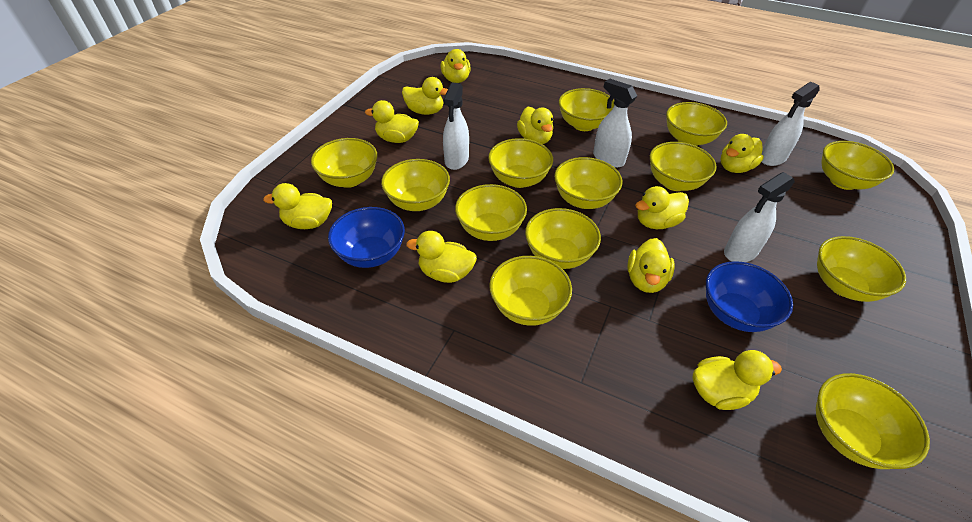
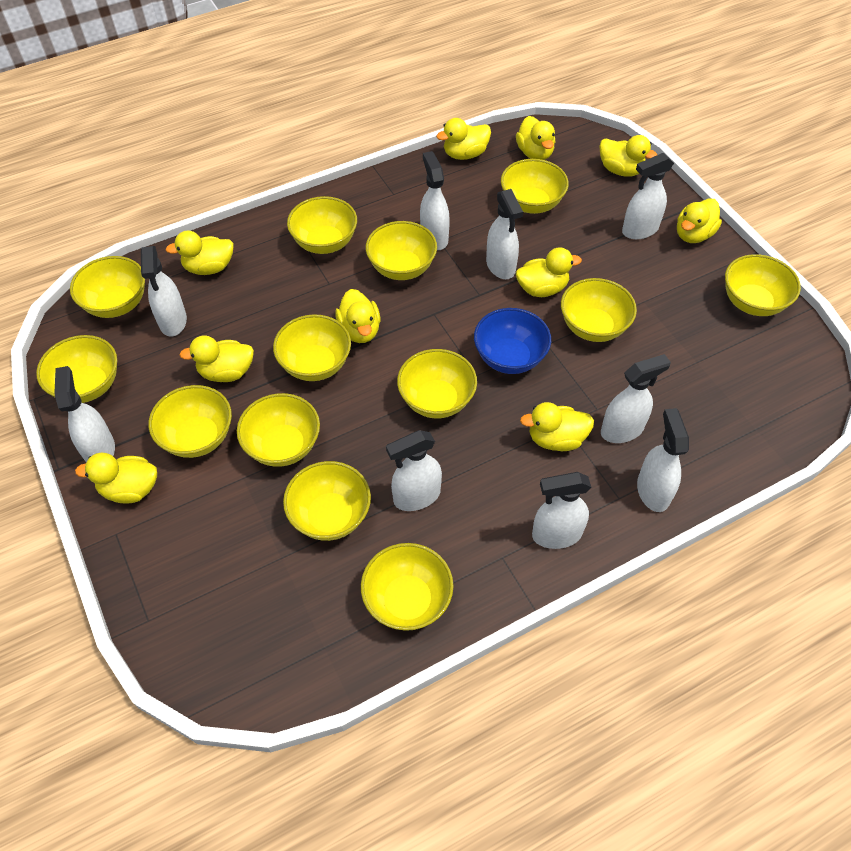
blue bowl: [328,207,405,268] [706,261,793,332] = 2 -> [474,308,551,374] = 1
white spray bottle: [443,82,469,170] [593,79,637,168] [724,172,795,262] [762,82,820,166] = 4 -> [54,366,115,462] [141,246,187,336] [386,430,442,511] [420,151,450,250] [486,189,523,279] [532,472,591,549] [601,354,671,443] [622,153,674,239] [637,408,689,512] = 9

